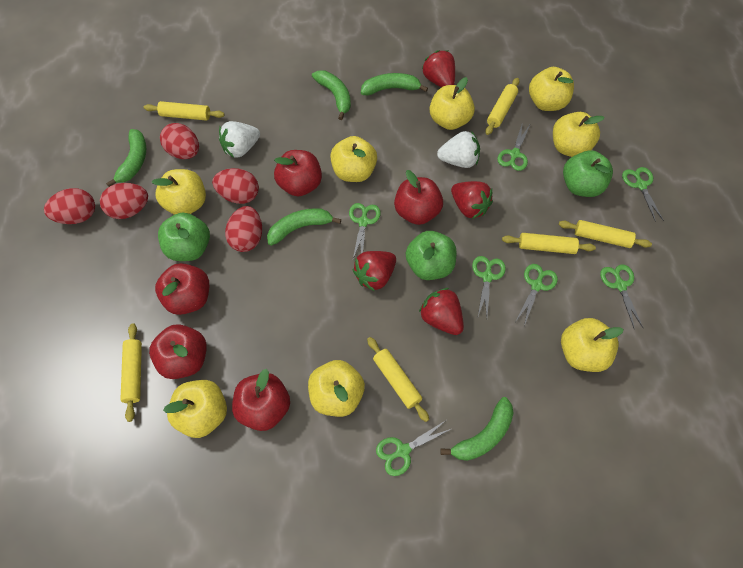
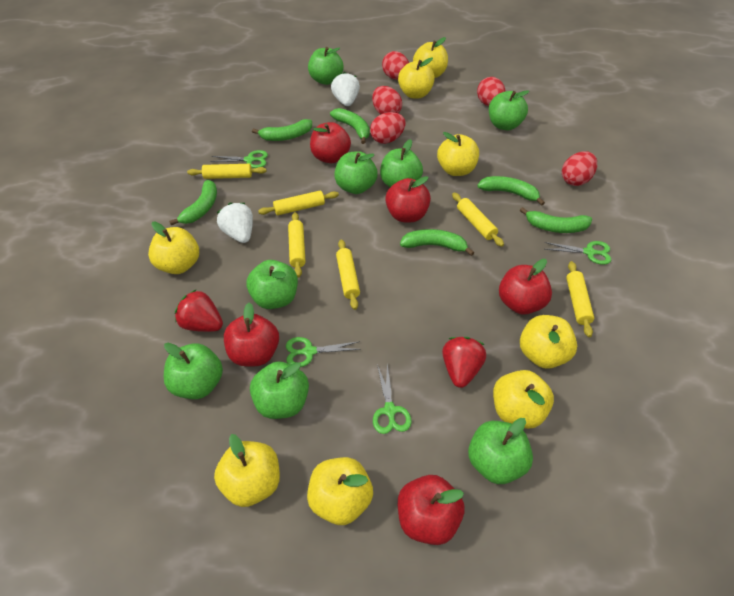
green apple: [158,213,210,261] [406,231,456,280] [563,150,613,197] = 3 -> [164,343,223,399] [247,260,298,309] [250,361,309,419] [308,47,344,85] [334,151,378,194] [380,139,423,187] [468,418,533,484] [489,90,529,130] = 8
green banana: [106,129,146,187] [267,208,341,246] [312,70,351,120] [361,73,428,95] [440,397,514,461] = 5 -> [169,180,217,225] [252,119,312,141] [330,108,370,144] [400,229,474,256] [477,176,545,206] [520,207,592,233] = 6
green scissors: [349,203,381,259] [376,420,451,476] [472,256,506,316] [497,122,531,171] [516,264,558,326] [600,264,643,330] [622,167,664,222] = 7 -> [210,150,268,168] [286,337,360,367] [373,363,412,434] [544,241,611,265] = 4
red strawberry: [353,251,396,291] [419,288,464,335] [422,50,455,87] [451,181,493,219] = 4 -> [175,289,223,332] [442,337,486,388] = 2

